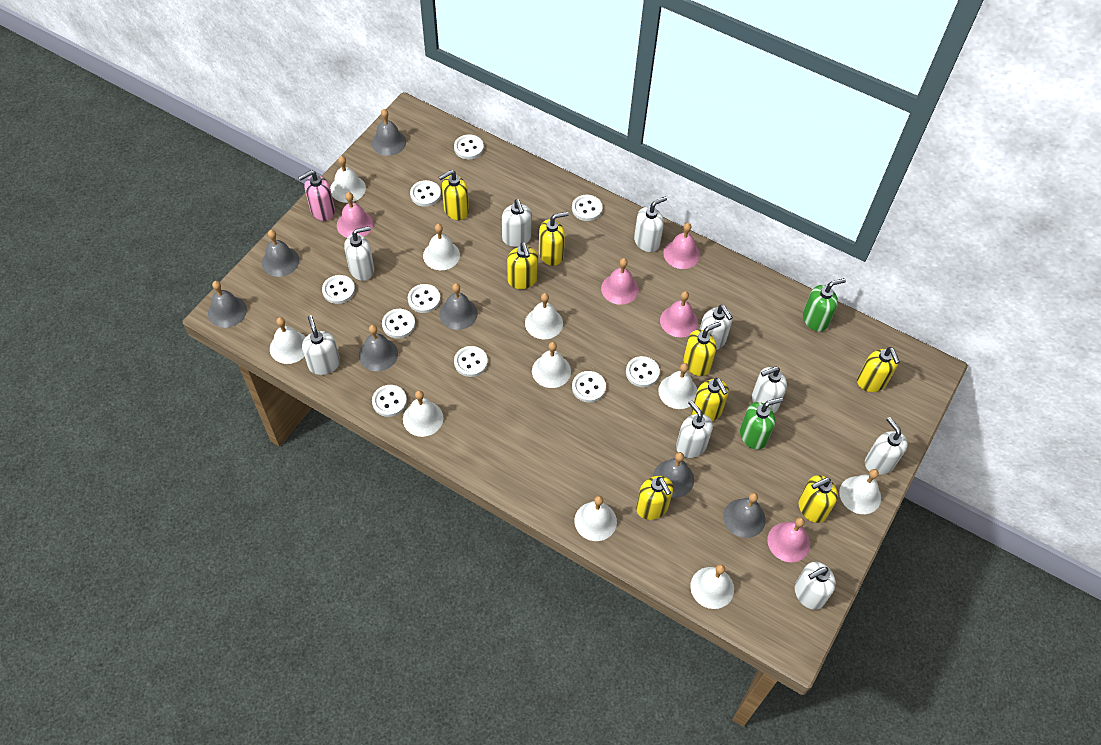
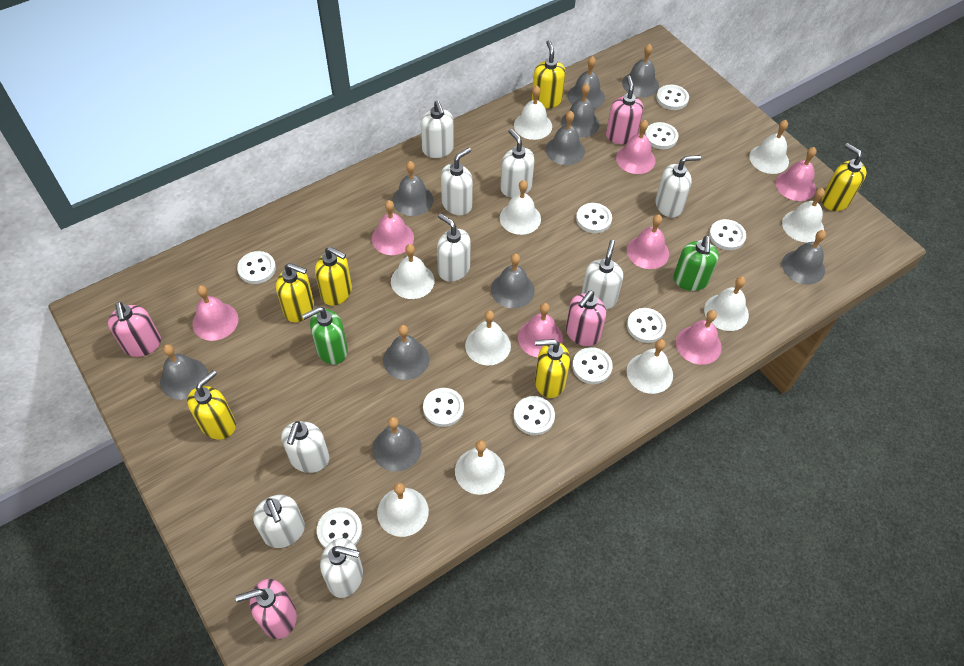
grey bell: [208,281,247,328] [262,230,299,277] [359,325,398,371] [372,109,406,156] [439,283,478,330] [653,452,694,498] [723,493,765,538] = 7 -> [160,344,208,400] [372,417,422,472] [383,325,429,380] [392,161,433,216] [491,253,535,308] [546,111,585,165] [561,83,599,137] [567,56,605,109] [622,44,659,97] [782,230,826,284] = 10
pink bell: [337,192,373,238] [601,258,639,305] [660,291,698,337] [663,223,700,269] [768,517,810,562] = 5 -> [192,285,239,341] [372,200,414,255] [518,303,563,357] [616,120,656,174] [627,215,669,269] [676,310,722,365] [776,147,817,201] = 7
pink soap dispenser: [298,170,335,221] = 1 -> [108,302,161,357] [236,579,297,639] [566,291,606,346] [606,76,644,144] = 4
yellow soap dispenser: [439,170,469,220] [507,242,538,289] [539,212,569,266] [636,476,673,520] [683,321,721,376] [692,378,729,421] [798,475,838,523] [857,347,900,392] = 8 -> [187,370,236,440] [276,263,314,322] [315,247,352,306] [532,40,566,109] [535,339,570,398] [822,143,867,211] = 6

